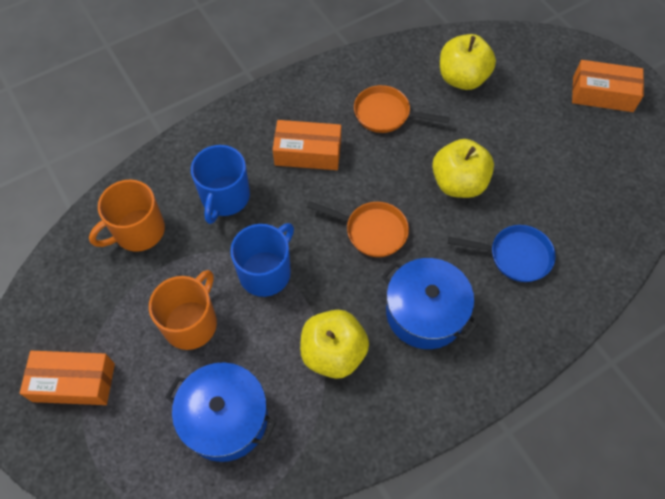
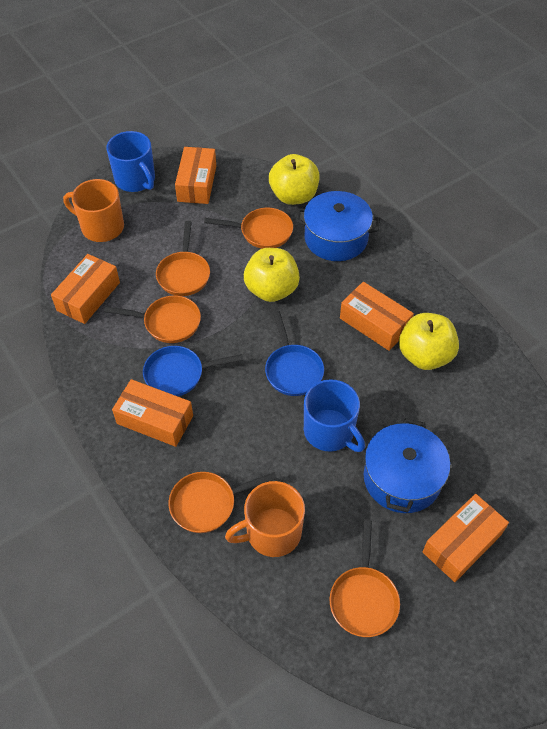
blue pan: [448,225,556,282] = 1 -> [143,346,243,396] [265,311,324,396] = 2
orange box: [20,351,115,405] [273,120,341,170] [572,60,644,112] = 3 -> [51,254,120,324] [112,379,193,447] [175,147,216,204] [340,282,414,351] [423,494,509,582] = 5
orange pan: [307,201,409,257] [354,85,450,133] = 2 -> [104,295,201,343] [156,221,210,296] [169,472,277,533] [204,208,293,249] [330,519,400,637] = 5

